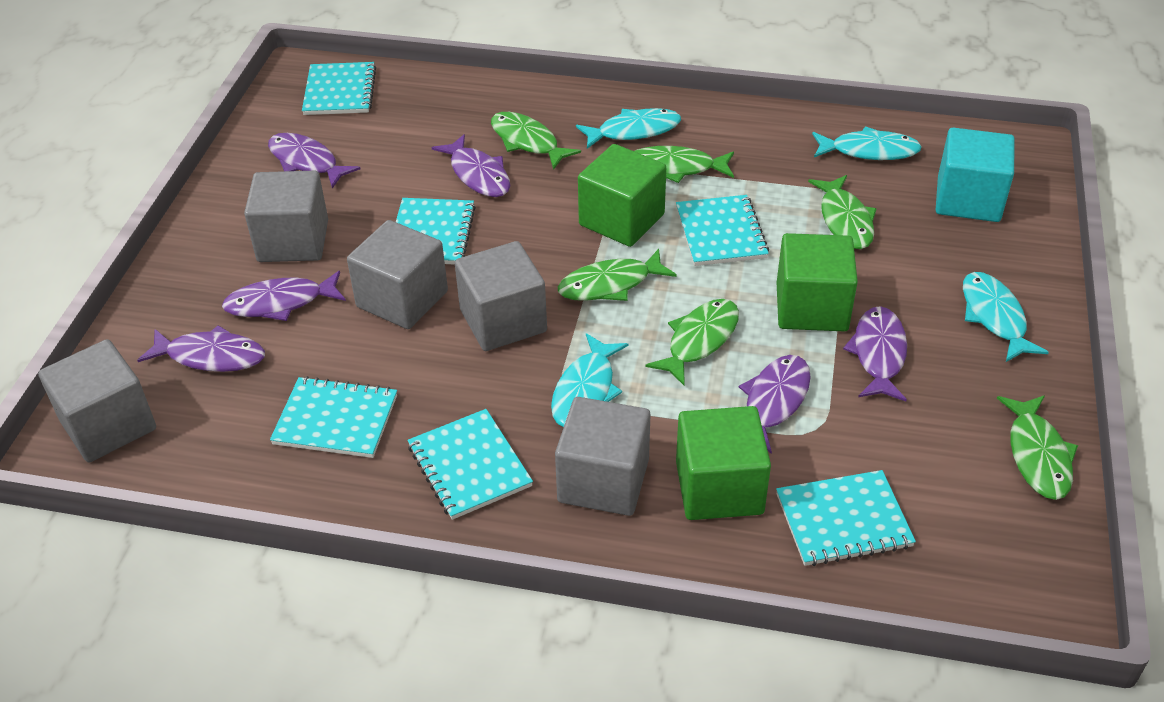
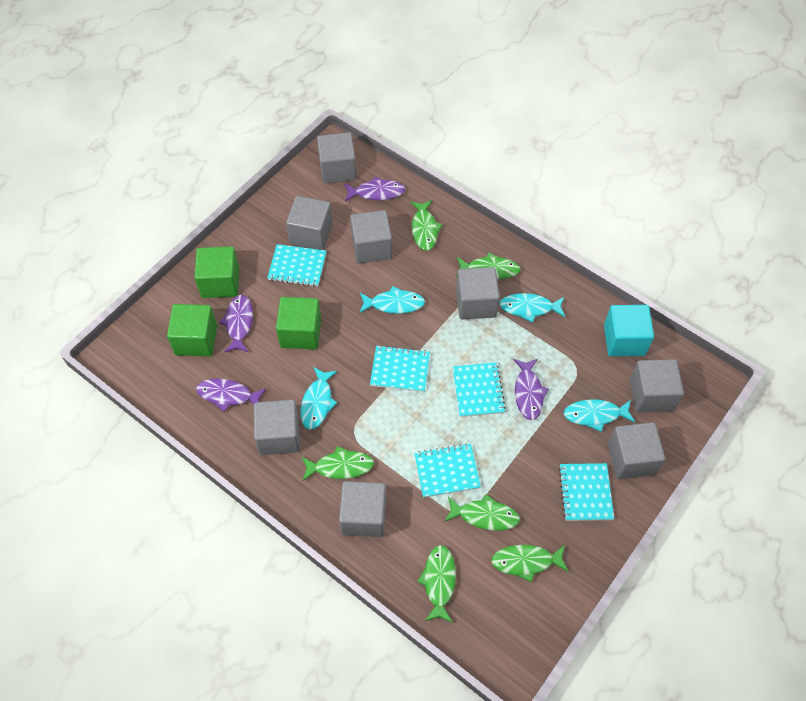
grey cube: [38,339,156,462] [244,171,328,262] [347,220,448,329] [455,241,547,351] [555,397,650,516] = 5 -> [254,400,300,455] [286,196,333,250] [317,132,357,184] [339,481,386,537] [350,210,392,264] [456,267,500,320] [608,422,665,479] [630,359,684,413] = 8
purple fish: [137,325,265,372] [222,271,346,321] [268,133,360,188] [432,134,510,197] [739,355,811,454] [843,306,907,401] = 6 -> [196,378,267,411] [220,295,253,353] [344,177,405,201] [513,359,549,420] = 4
turquoise notebook: [270,376,397,458] [302,62,376,115] [396,198,476,264] [408,409,533,520] [676,195,769,266] [776,470,916,566] = 6 -> [267,244,326,287] [370,345,430,392] [414,444,481,498] [453,363,506,417] [559,463,614,521] = 5

